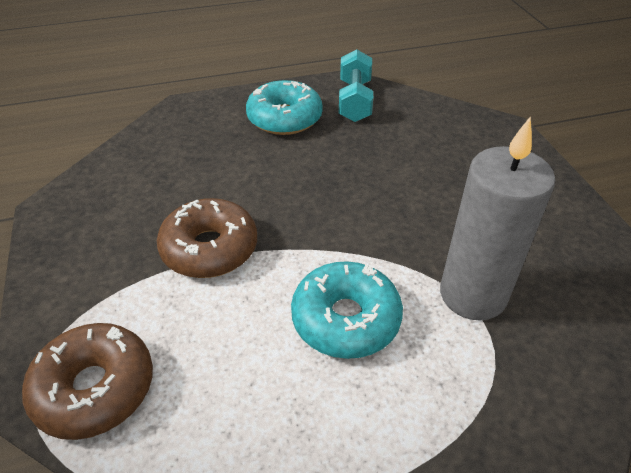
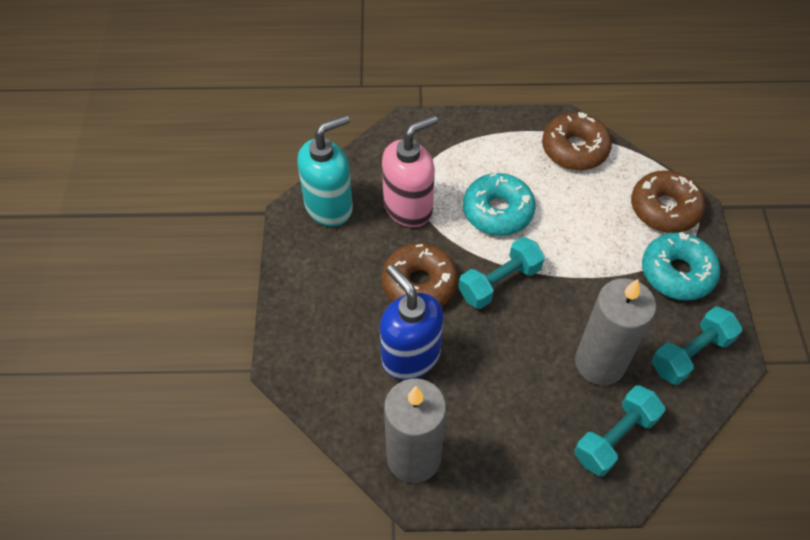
blue soap dispenser: none = 0 -> [380,264,443,380] = 1
brown donut: [22,323,153,440] [157,198,257,278] = 2 -> [381,243,458,306] [542,112,612,170] [631,170,706,233] = 3
grey candle: [440,116,555,321] = 1 -> [384,378,446,483] [575,278,656,385] = 2
pink soap dispenser: none = 0 -> [382,115,438,227] = 1
turquoise dumbbell: [339,49,373,122] = 1 -> [458,237,545,309] [574,385,665,477] [652,306,742,385] = 3
turquoise soap dispenser: none = 0 -> [297,115,353,227] = 1

